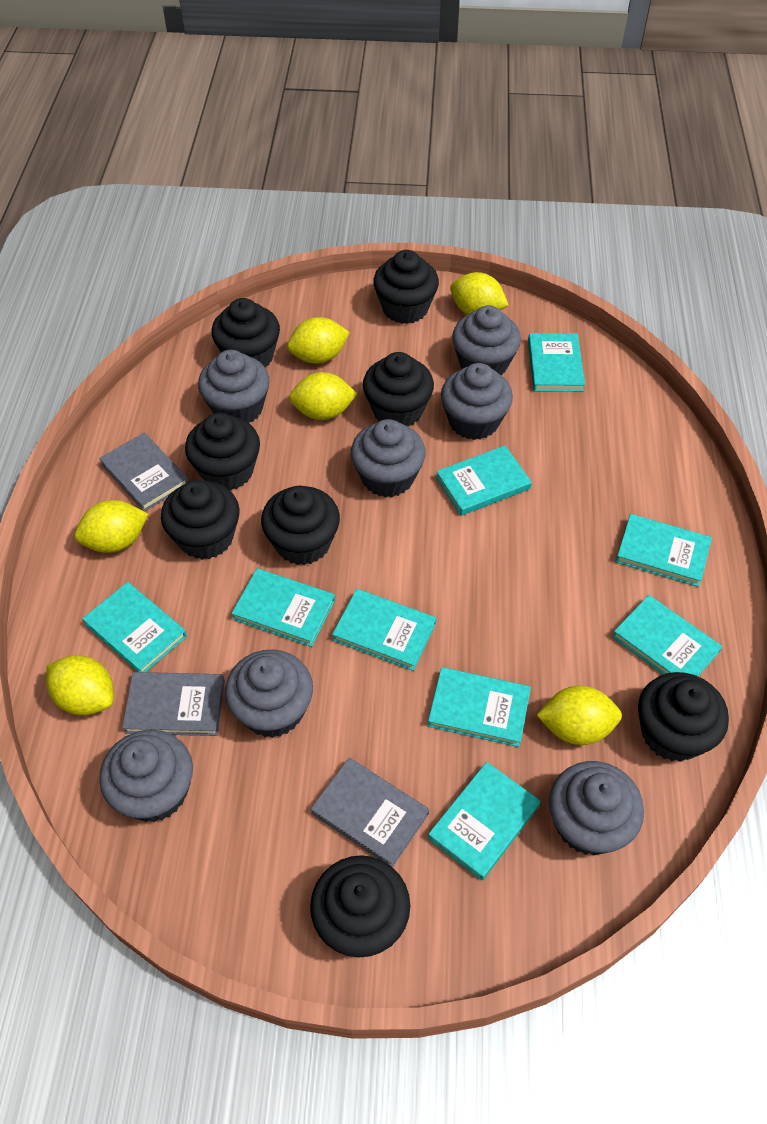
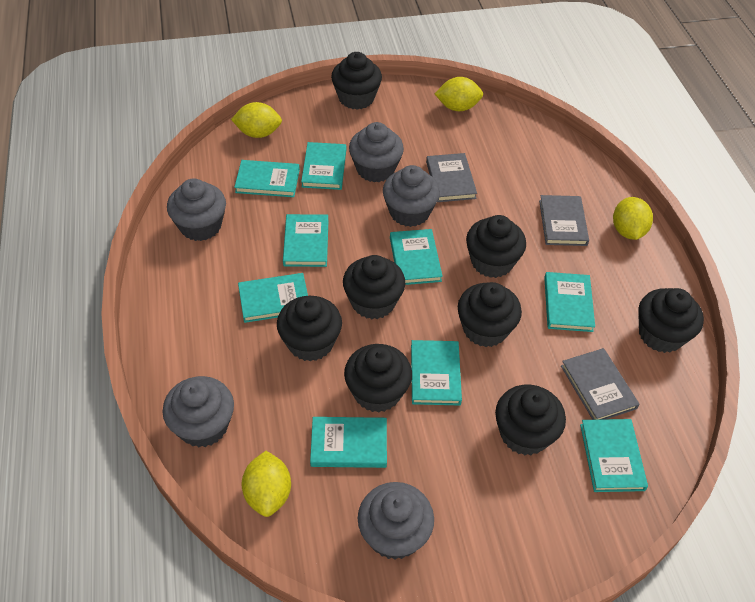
grey cupcake: [99,730,193,822] [198,350,269,423] [225,649,313,738] [351,419,425,498] [441,363,513,440] [452,305,521,376] [549,761,644,855] = 7 -> [163,376,234,447] [167,179,226,241] [349,122,404,182] [358,482,434,560] [383,165,440,227] = 5
yellow lemon: [46,655,114,715] [75,500,148,553] [287,317,350,364] [289,372,357,420] [450,272,508,315] [537,686,622,745] = 6 -> [231,102,282,138] [241,451,291,517] [435,77,483,111] [613,197,653,240] = 4

